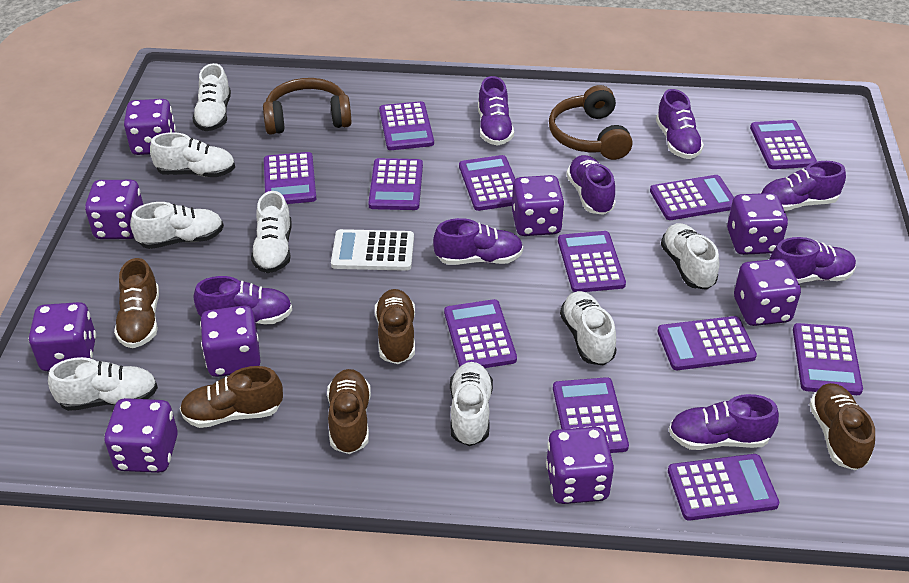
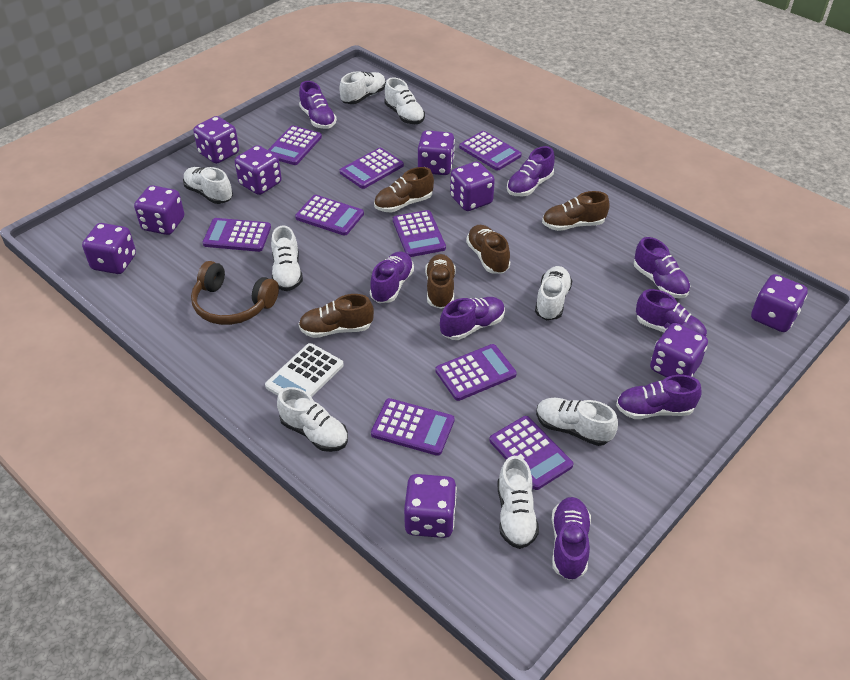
brown headphones: [263,78,352,135] [549,85,633,160] = 2 -> [191,261,279,325] = 1
purple calculator: [264,152,316,204] [368,158,423,210] [379,101,434,150] [444,299,517,368] [459,155,515,211] [553,377,629,453] [558,231,626,292] [650,175,734,220] [657,316,757,370] [668,454,780,520] [750,120,817,169] [793,323,863,395] = 12 -> [203,218,271,252] [268,125,322,165] [295,195,364,236] [340,148,404,189] [371,398,455,456] [393,210,446,257] [435,344,517,401] [459,131,522,171] [489,416,573,490] = 9

